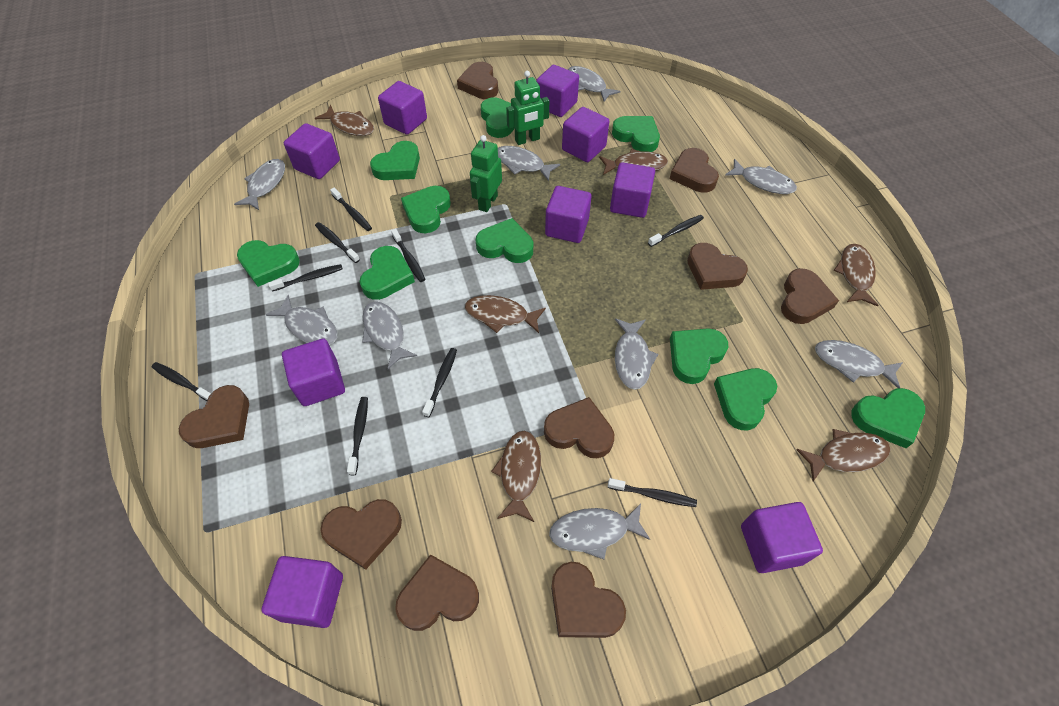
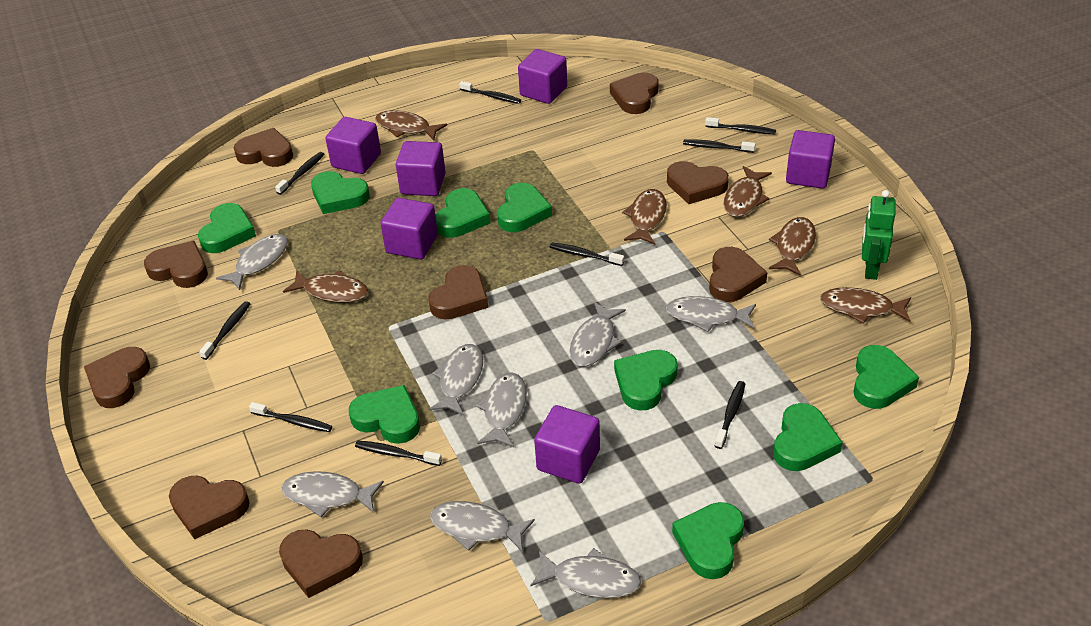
green heart: [237,240,300,287] [360,246,415,300] [370,141,420,180] [401,186,451,233] [476,218,533,263] [481,97,515,138] [612,116,660,152] [670,328,728,384] [714,368,777,430] [851,388,925,448] = 10 -> [198,203,256,253] [311,171,370,214] [349,385,420,444] [435,188,491,238] [497,183,552,232] [614,350,678,411] [672,502,744,579] [773,403,843,471] [853,345,919,409] = 9
green robot: [470,135,502,212] [506,71,549,145] = 2 -> [862,190,896,280] = 1
grey fish: [234,159,285,210] [266,295,338,345] [362,301,417,369] [498,146,560,181] [549,503,650,559] [568,66,620,102] [615,319,658,390] [725,159,797,194] [815,340,903,388] = 9 -> [216,234,288,290] [282,471,384,517] [429,344,483,416] [430,501,535,552] [475,372,527,447] [531,548,641,598] [569,302,626,366] [666,296,756,332] = 8
purple cube: [261,556,343,628] [282,339,345,406] [284,123,340,179] [378,81,427,135] [536,65,579,117] [545,186,592,243] [562,107,609,162] [610,162,655,218] [741,502,823,573] = 9 -> [325,117,381,174] [380,198,438,259] [396,141,446,196] [518,49,567,104] [534,405,600,483] [786,130,835,189] = 6

